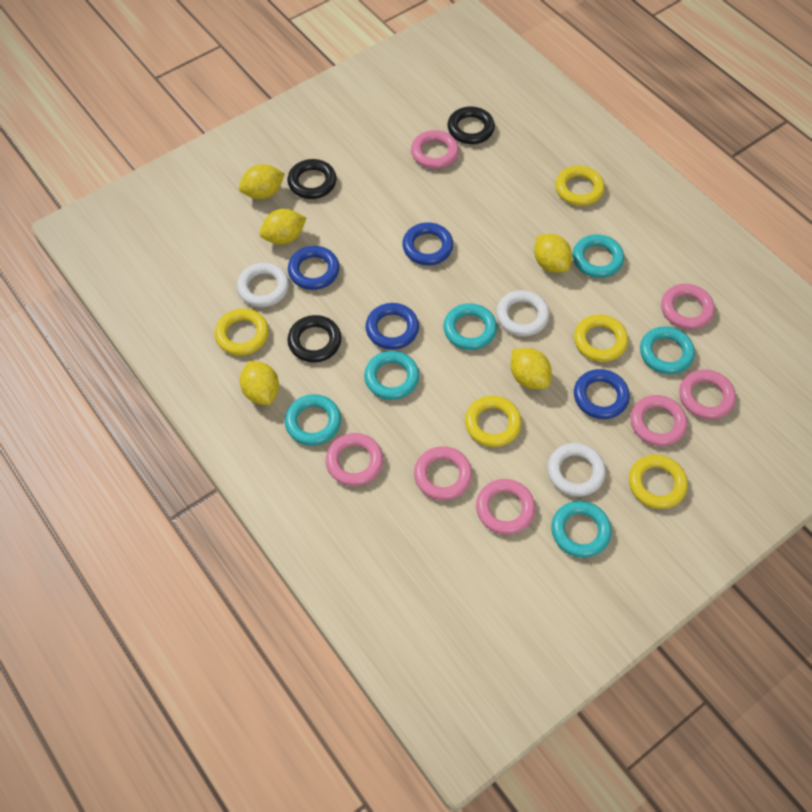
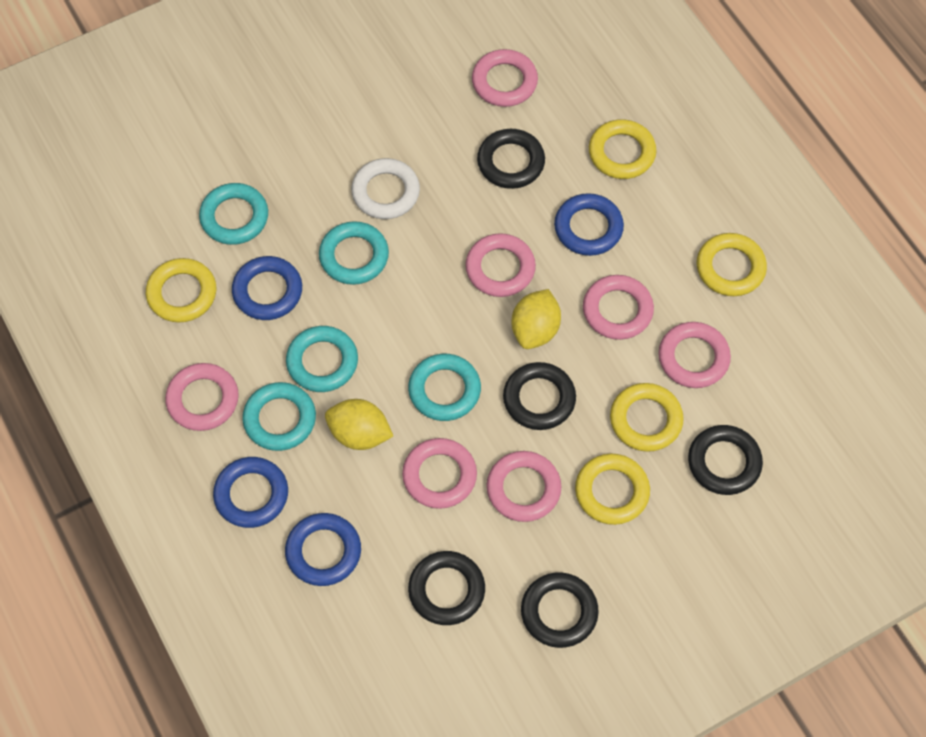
black ring: [287,315,342,363] [288,159,336,199] [447,107,495,144] = 3 -> [408,551,485,625] [477,129,545,189] [503,362,576,430] [521,572,599,648] [688,425,763,495] = 5
turquoise ring: [285,394,341,446] [364,351,419,400] [444,303,497,350] [551,501,611,558] [573,234,624,278] [640,326,695,374] = 6 -> [199,183,268,245] [242,382,316,451] [286,326,358,392] [319,221,389,285] [408,354,481,421] = 5
white ring: [237,262,289,307] [496,290,549,336] [547,443,606,497] = 3 -> [351,158,420,219] = 1
yellow lemon: [239,164,285,199] [240,361,279,405] [260,209,306,245] [511,348,552,389] [534,234,572,273] = 5 -> [325,399,393,450] [511,289,561,349] = 2

